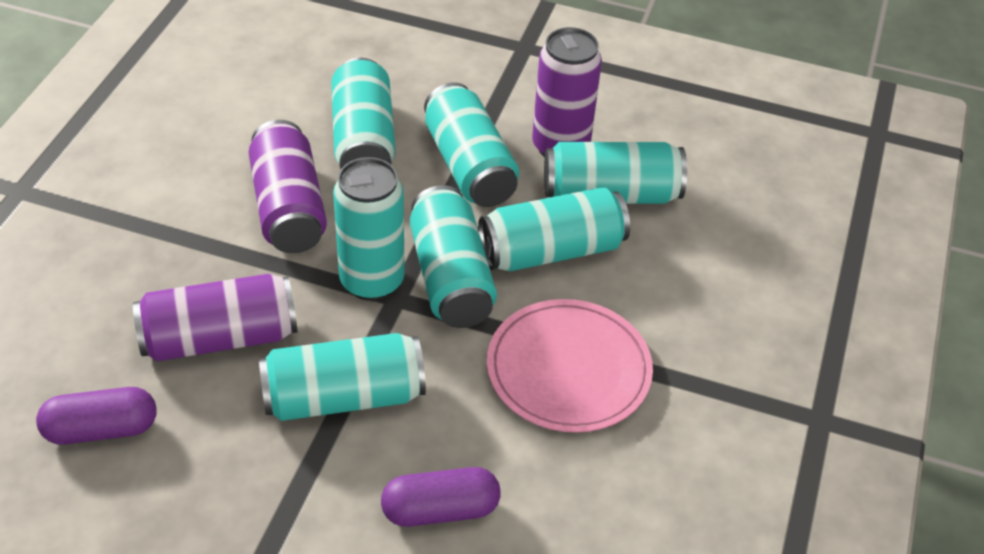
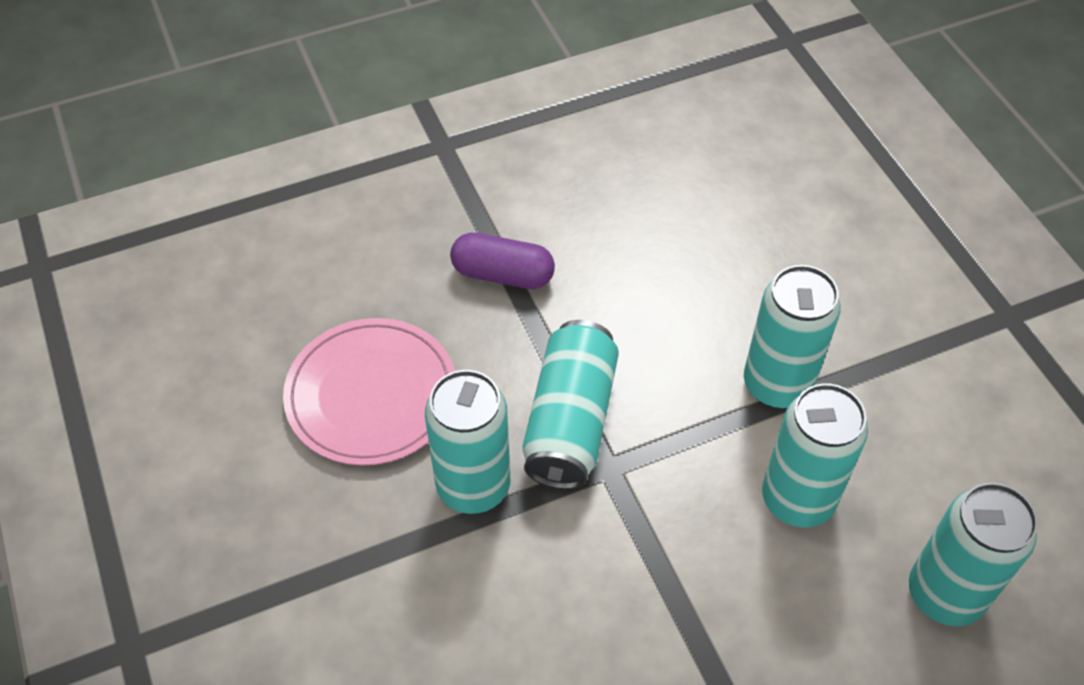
purple can: [133,274,298,362] [248,120,327,253] [532,27,602,157] = 3 -> none = 0
purple capsule: [36,387,157,445] [381,467,501,527] = 2 -> [450,233,555,289] = 1
turquoise can: [259,333,426,421] [331,58,395,169] [333,157,405,301] [410,185,497,328] [424,82,519,207] [478,187,630,271] [544,142,687,204] = 7 -> [425,370,510,514] [523,320,619,489] [744,265,841,409] [762,383,868,527] [909,482,1038,626] = 5

